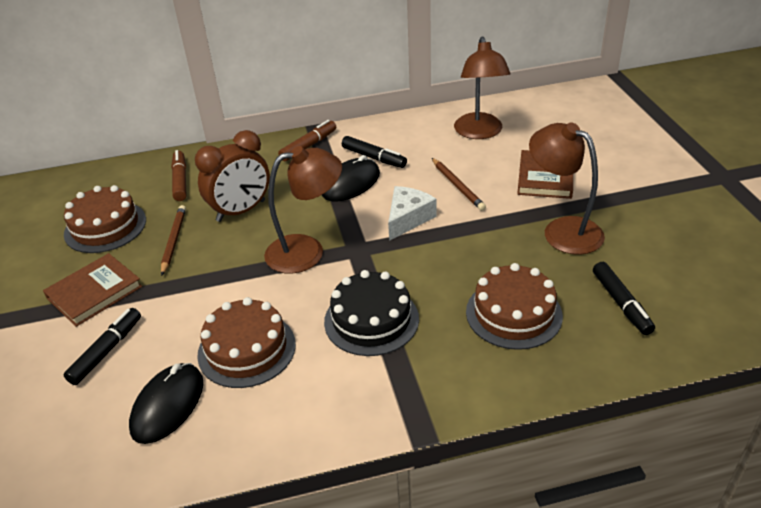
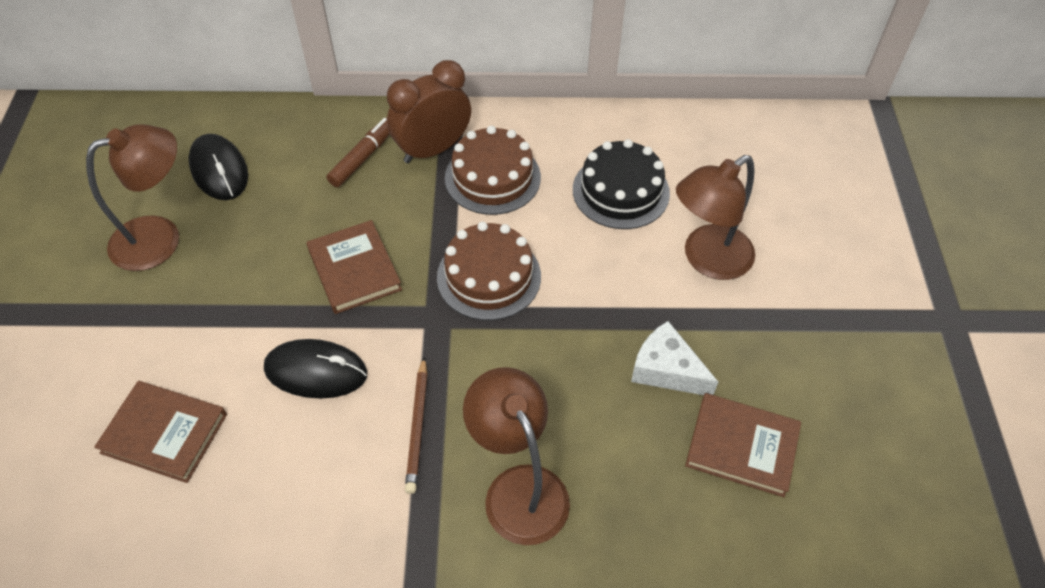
black marker: [63,308,141,385] [342,136,407,168] [593,262,655,335] = 3 -> none = 0
brown book: [43,253,142,327] [517,150,573,199] = 2 -> [94,381,227,483] [307,220,402,314] [685,393,801,497] = 3
brown cake: [64,185,146,253] [197,297,296,388] [466,263,563,350] = 3 -> [437,222,541,320] [445,126,541,215] = 2
brown marker: [171,150,186,201] [278,120,336,161] = 2 -> [327,117,390,187] = 1
brown pencil: [161,205,186,276] [432,158,486,211] = 2 -> [405,357,428,494] = 1

